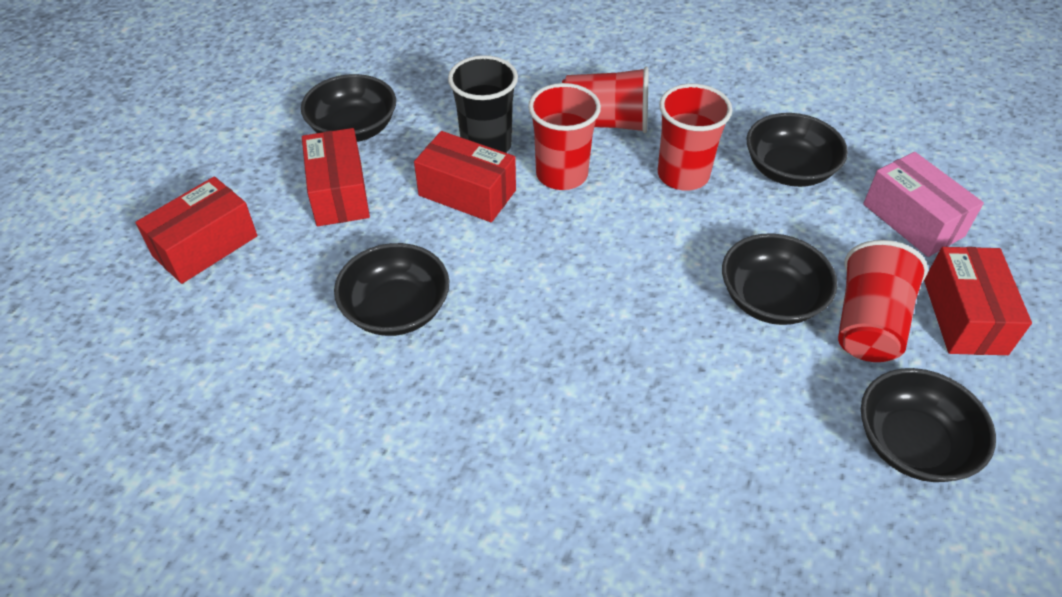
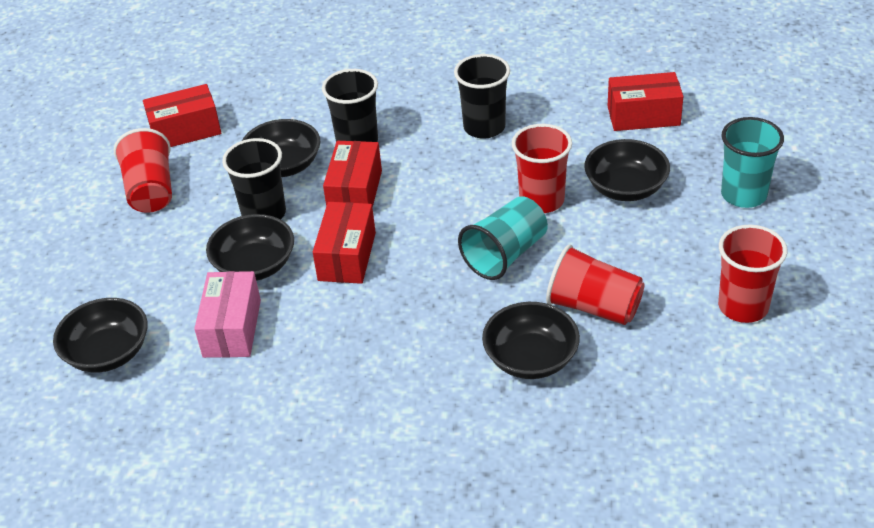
black cup: [448,55,518,153] = 1 -> [222,138,286,219] [322,69,378,142] [454,54,510,139] = 3
turquoise cup: none = 0 -> [458,196,548,280] [721,117,784,208] = 2

